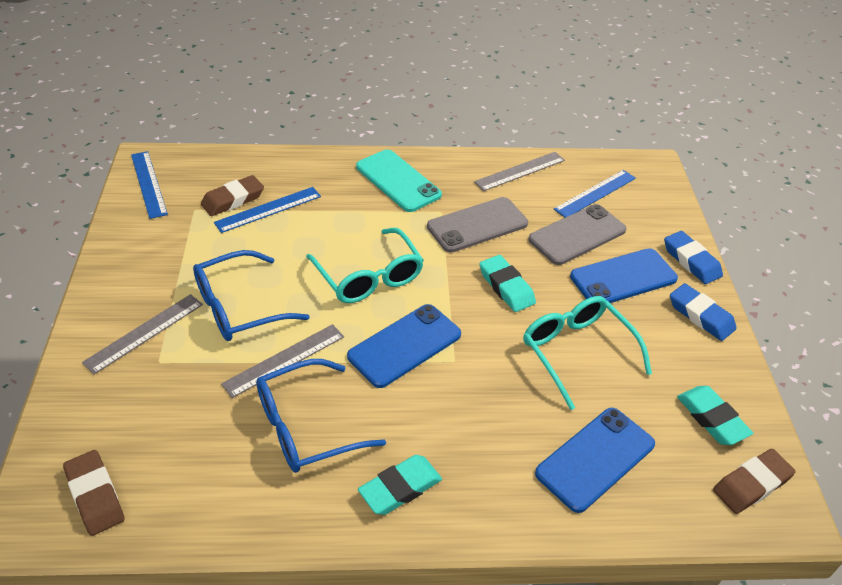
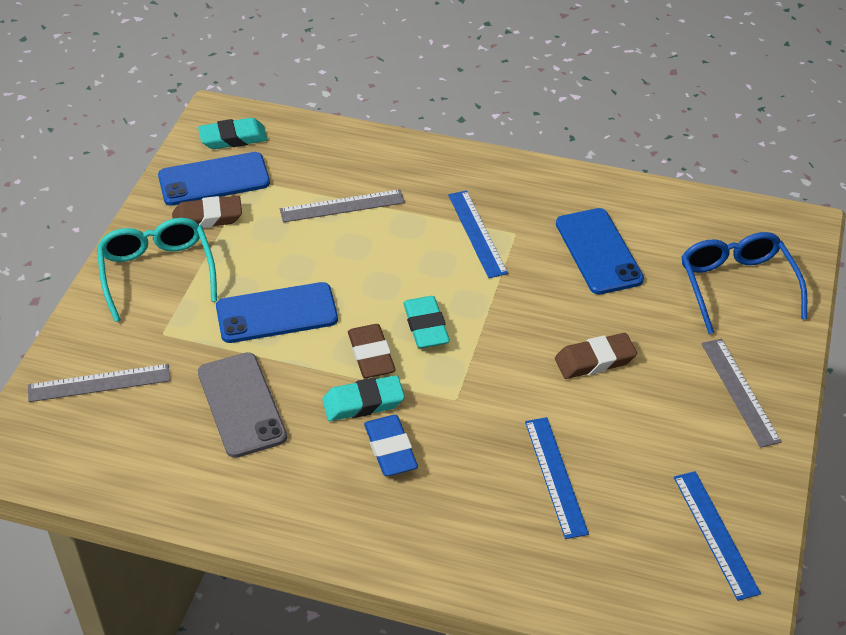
blue eraser: [664,231,723,284] [670,283,737,341] = 2 -> [364,415,418,476] = 1
blue glasses: [193,250,310,341] [256,359,386,473] = 2 -> [681,232,807,334] = 1
grey phone: [427,197,528,253] [528,204,627,265] = 2 -> [198,352,287,458] = 1
turquoise glasses: [306,228,424,303] [523,296,652,410] = 2 -> [97,218,217,322] = 1
turquoise phone: [356,149,442,212] = 1 -> none = 0

